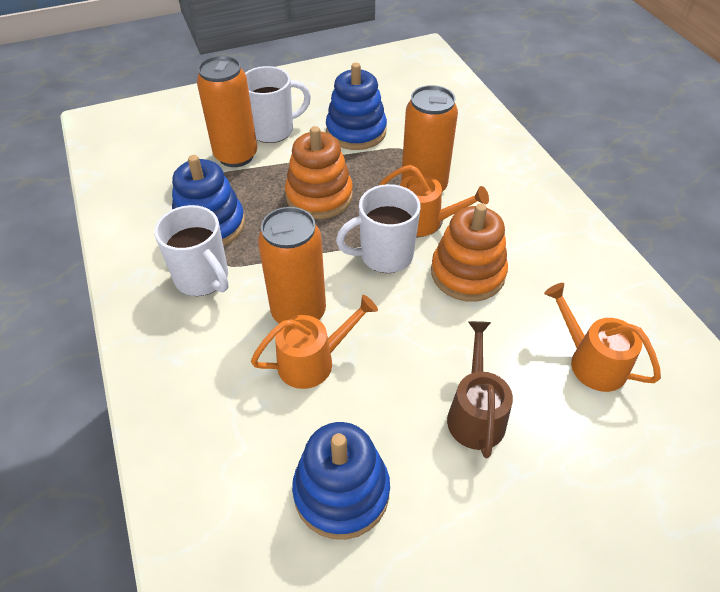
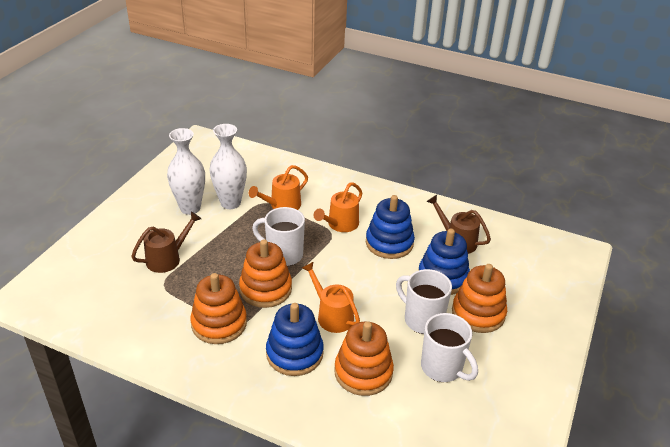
brown watering can: [447,321,513,458] = 1 -> [131,212,201,273] [427,195,491,254] = 2
orange can: [197,55,257,167] [258,207,326,324] [401,85,458,192] = 3 -> none = 0
orange stacking toy: [285,126,353,219] [431,203,508,302] = 2 -> [190,273,247,344] [239,239,292,308] [334,321,394,396] [452,264,507,333] = 4
white vase: none = 0 -> [167,128,205,215] [209,124,247,209] = 2

